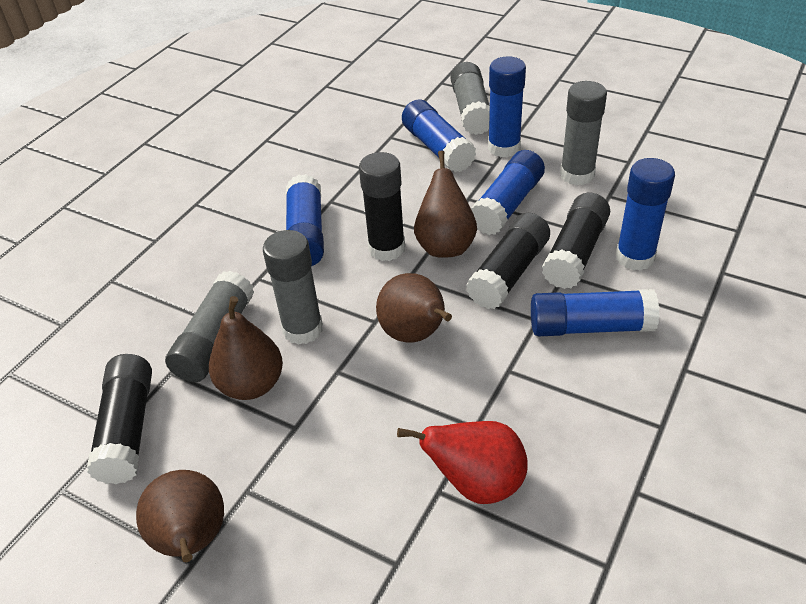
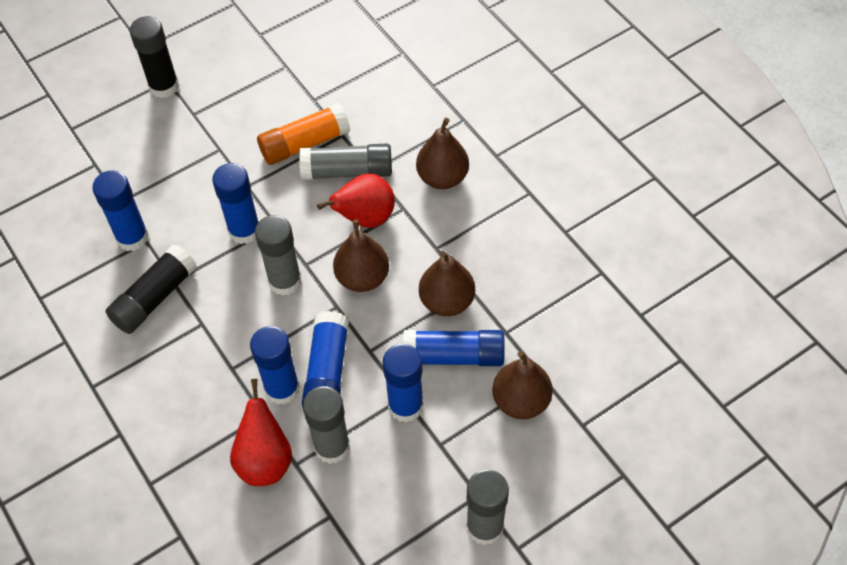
black glue stick: [87,354,152,484] [359,152,405,261] [466,213,550,309] [542,193,610,289] = 4 -> [105,244,197,334] [129,16,179,98] = 2
orange glue stick: none = 0 -> [257,103,350,165] = 1
red pear: [397,421,528,504] = 1 -> [230,379,292,486] [317,173,395,228] = 2

